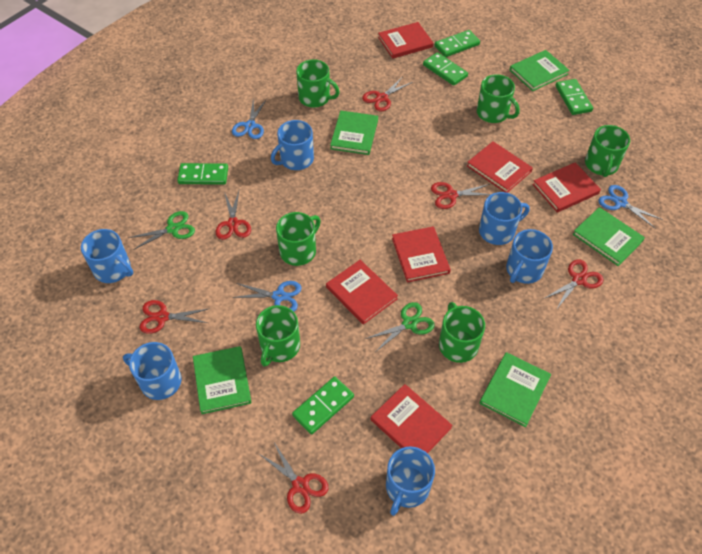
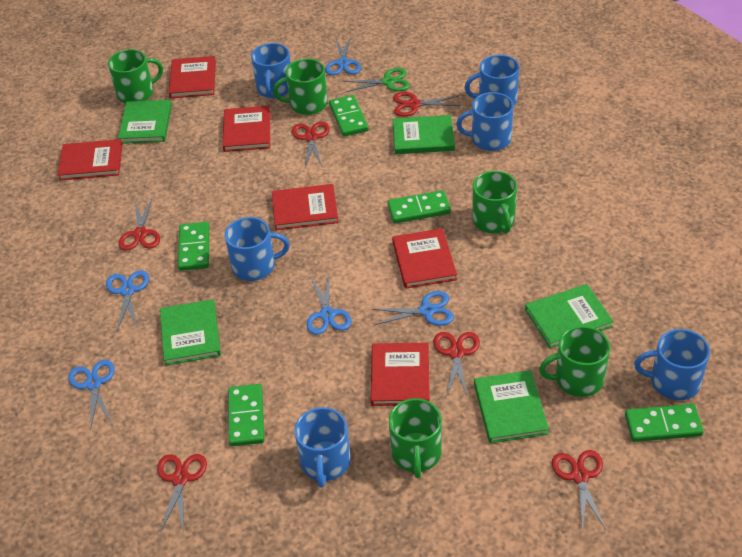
blue scissors: [232,99,267,139] [232,281,302,311] [599,185,663,229] = 3 -> [68,360,115,430] [106,270,149,331] [307,275,352,335] [325,37,361,75] [371,291,454,326] = 5
green mug: [256,305,300,367] [276,212,321,266] [296,59,340,108] [439,302,485,363] [477,74,520,123] [585,125,630,177] = 6 -> [108,49,163,103] [273,59,328,115] [389,398,442,478] [472,171,517,233] [539,326,610,397] = 5
green scissors: [128,211,195,250] [365,302,435,351] = 2 -> [343,68,410,92] = 1

